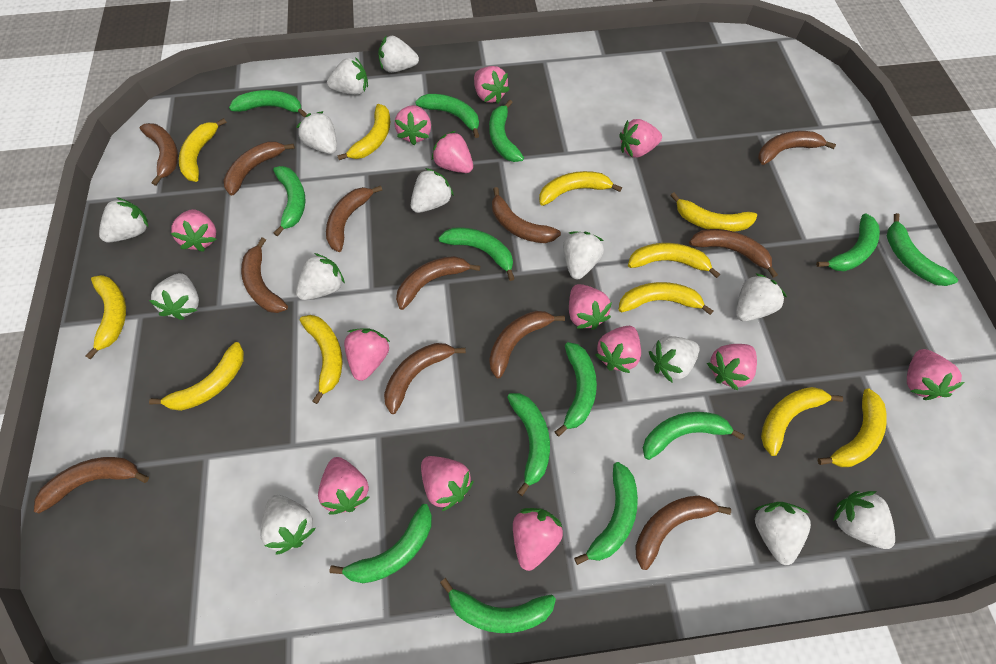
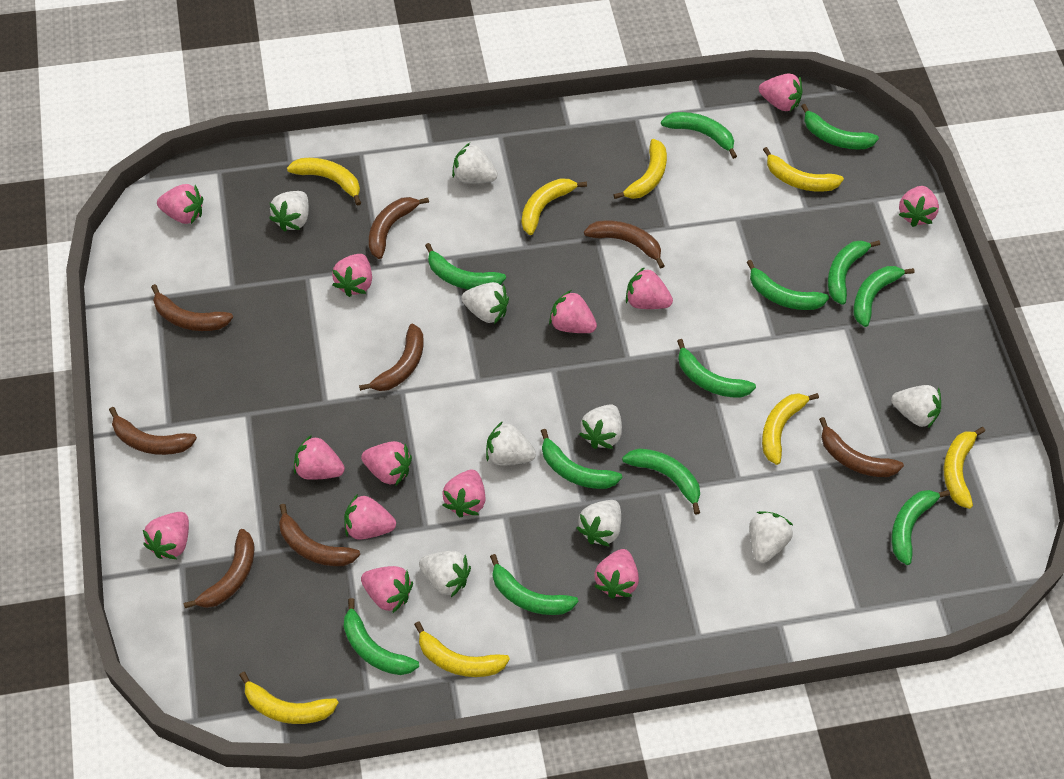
brown banana: [34,457,149,513] [140,123,178,186] [223,141,295,196] [241,237,288,313] [326,186,382,252] [384,343,466,414] [396,256,480,310] [489,311,565,378] [492,187,561,243] [635,496,731,570] [689,229,778,278] [758,131,836,165] = 12 -> [109,407,197,455] [151,284,233,331] [184,529,254,608] [279,504,360,566] [359,324,423,391] [369,197,429,259] [584,220,665,268] [819,417,904,477] = 8
green banana: [229,90,307,117] [273,166,305,237] [329,504,432,583] [415,94,479,138] [439,227,515,281] [440,578,556,633] [489,100,524,162] [507,393,550,496] [555,342,597,436] [574,462,638,565] [643,412,745,460] [816,214,880,271] [887,213,958,286] = 13 -> [344,598,419,675] [425,243,506,290] [490,554,578,615] [541,429,622,489] [622,448,700,515] [661,112,737,159] [677,339,756,398] [747,260,829,310] [801,104,879,150] [828,240,880,305] [854,266,915,327] [892,490,950,565] = 12
white strawberry: [99,197,148,243] [149,273,199,320] [261,495,316,555] [296,253,345,300] [297,111,337,154] [327,57,368,95] [378,35,419,73] [411,168,454,213] [563,231,604,279] [649,336,700,382] [736,273,787,321] [754,502,811,565] [833,491,895,549] = 13 -> [269,191,309,232] [419,551,471,597] [452,143,498,183] [461,282,509,324] [486,421,536,466] [577,500,621,547] [579,404,622,449] [749,511,793,563] [891,385,941,428] = 9
yellow banana: [85,275,126,360] [149,342,244,411] [179,118,227,182] [300,315,342,404] [337,104,390,160] [539,171,622,206] [619,282,713,315] [628,243,720,278] [670,193,757,232] [761,387,843,456] [817,388,887,467] = 11 -> [239,672,338,724] [287,158,361,206] [414,621,510,677] [521,178,587,235] [613,139,667,199] [762,393,819,465] [763,147,844,192] [944,427,985,509] = 8

